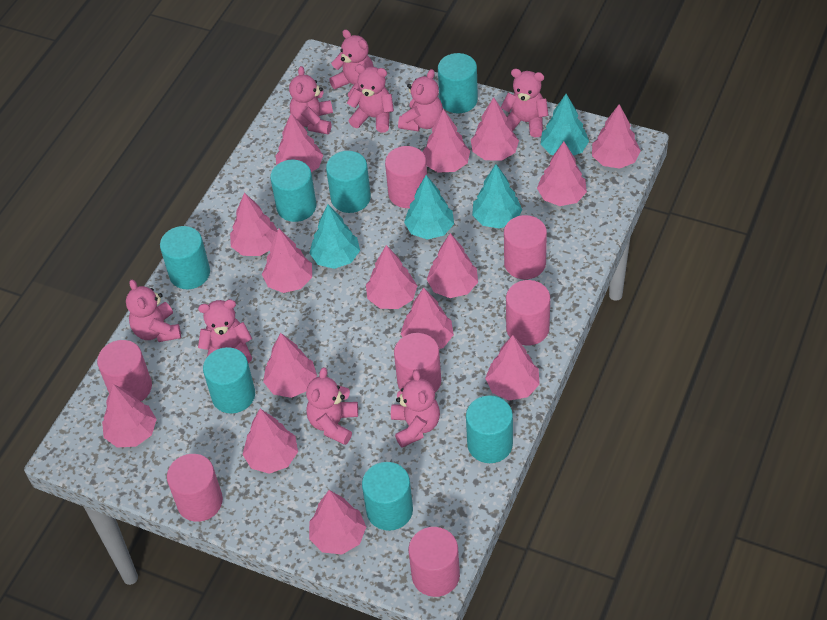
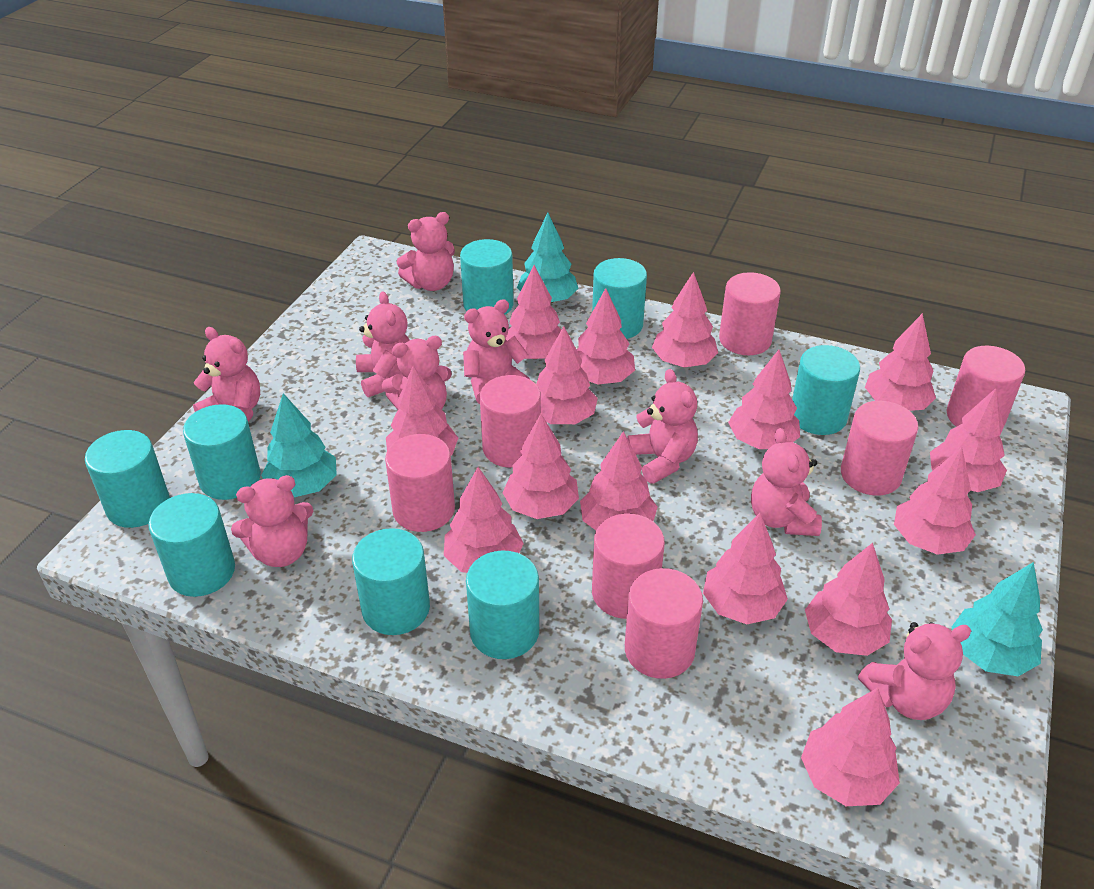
turquoise cylinder: [160,226,210,289] [203,347,255,414] [270,160,316,222] [326,151,371,213] [362,462,413,531] [438,53,478,113] [466,395,513,463] = 7 -> [85,430,170,528] [148,493,235,597] [183,404,261,500] [352,528,430,635] [460,239,514,315] [466,551,539,659] [592,258,647,339] [792,345,860,435] = 8
turquoise tree: [310,204,360,269] [404,175,454,240] [472,164,522,229] [541,94,589,156] = 4 -> [261,393,337,497] [517,213,578,303] [952,562,1043,676] = 3

